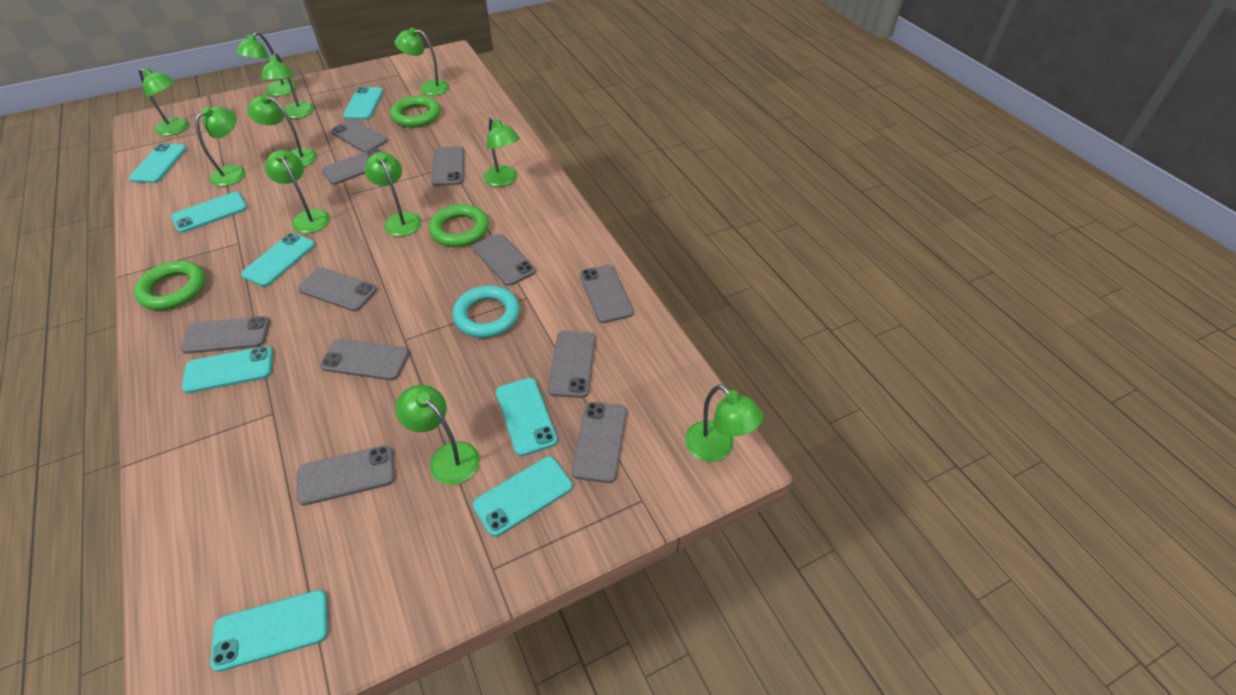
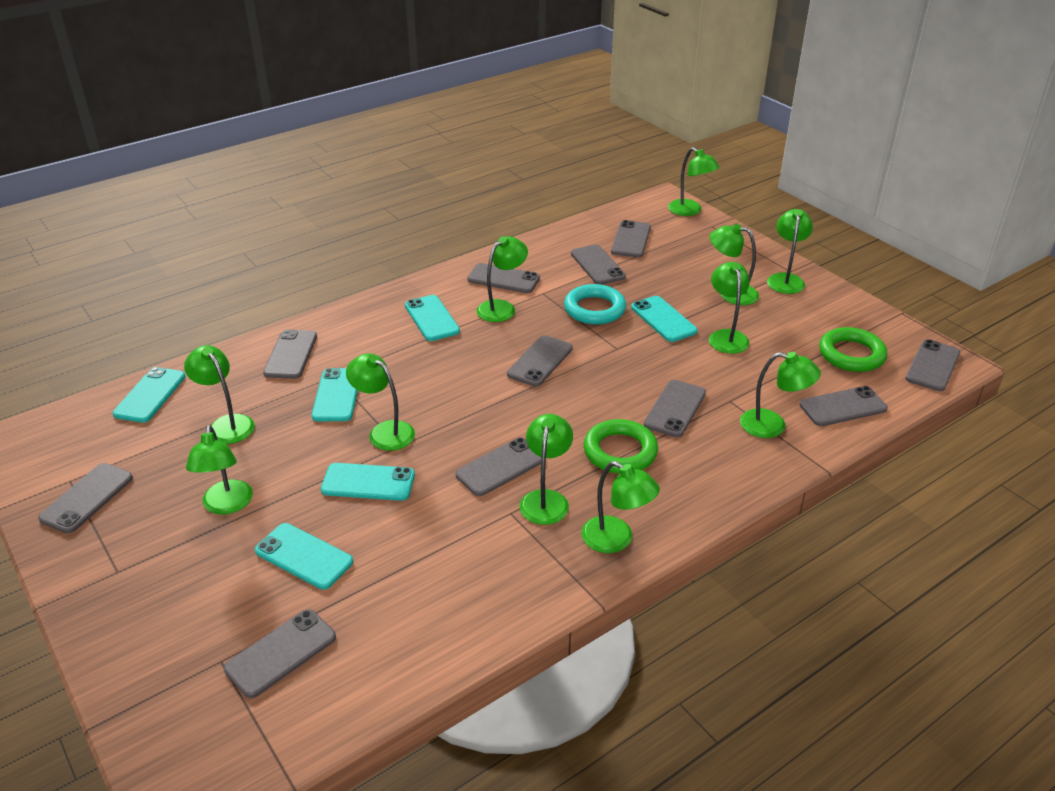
green ring: [134,261,206,310] [390,95,440,128] [429,204,489,247] = 3 -> [583,419,658,474] [819,327,887,372] = 2
turquoise phone: [129,143,187,183] [171,192,247,233] [182,346,273,393] [210,590,328,672] [241,233,315,287] [343,87,384,119] [473,456,573,537] [496,378,558,456] = 8 -> [113,367,186,423] [255,523,353,589] [312,368,358,421] [321,463,415,501] [405,295,460,341] [631,296,698,342] = 6

